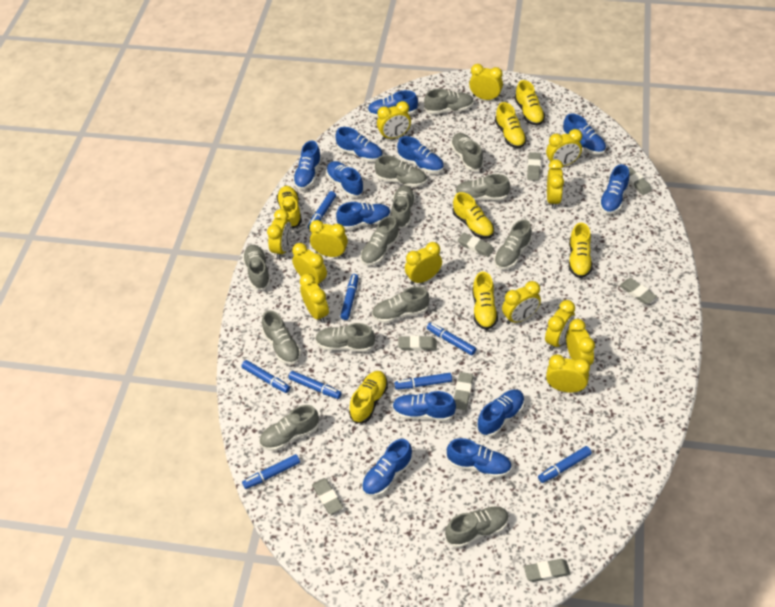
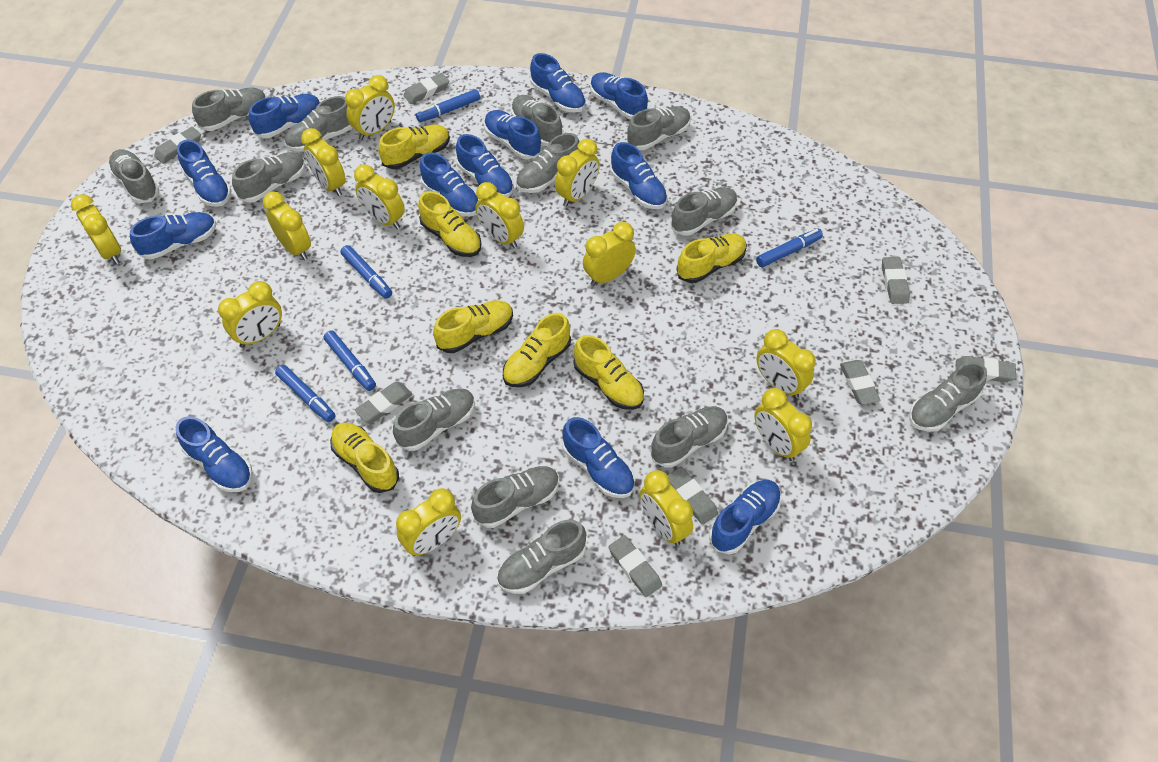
blue marker: [242,360,290,393] [242,454,300,489] [288,371,342,399] [308,191,336,229] [340,274,359,320] [394,373,452,390] [427,323,476,355] [538,446,592,483] = 8 -> [275,365,335,422] [324,330,376,391] [340,245,392,299] [416,89,480,122] [756,229,823,267] = 5

